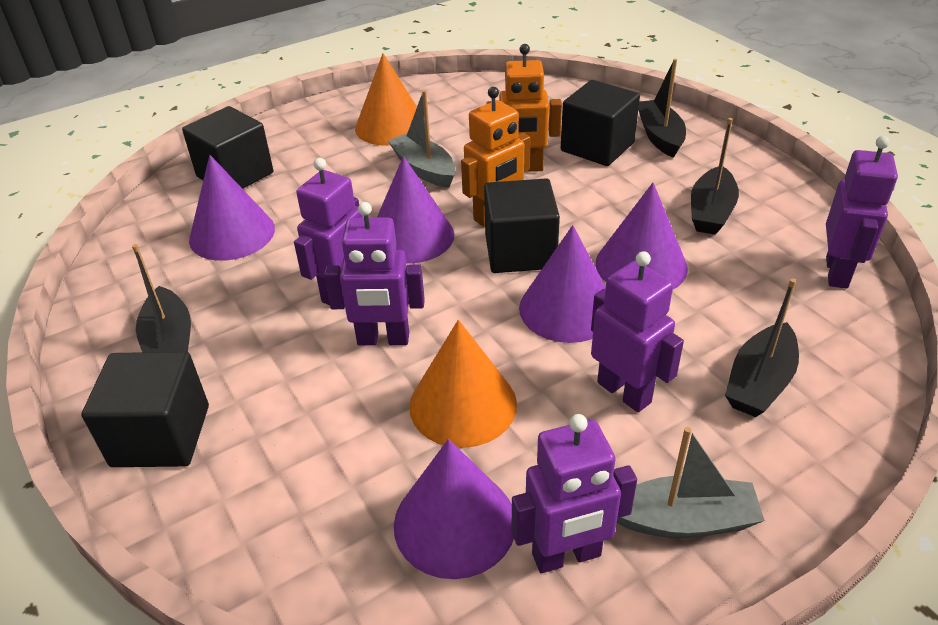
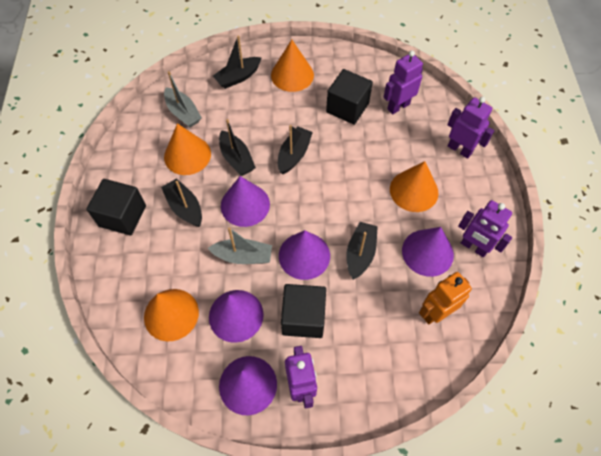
black boat: [132,244,191,352] [638,59,686,158] [691,118,739,235] [725,279,799,417] = 4 -> [161,178,202,227] [213,36,261,89] [219,119,256,176] [278,125,313,174] [346,222,378,280] = 5
black cube: [81,352,209,467] [182,106,273,189] [484,178,560,273] [561,80,640,166] = 4 -> [86,179,146,236] [281,284,326,338] [326,69,373,125] = 3
orange cone: [355,53,417,146] [409,320,517,448] = 2 -> [144,289,199,341] [164,123,211,175] [271,40,314,92] [390,161,438,212] = 4
orange robot: [461,87,530,227] [486,44,562,172] = 2 -> [419,272,472,324] = 1
purple robot: [294,158,363,305] [324,202,425,345] [512,414,637,573] [591,251,684,412] [826,136,898,289] = 5 -> [285,346,317,409] [383,50,423,114] [447,97,494,159] [458,200,512,257] = 4

